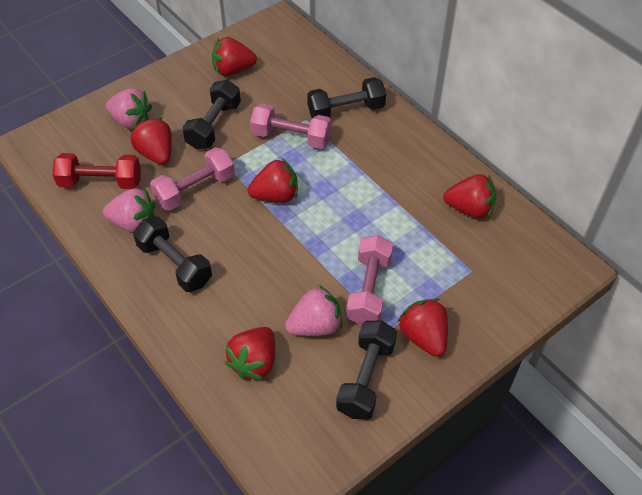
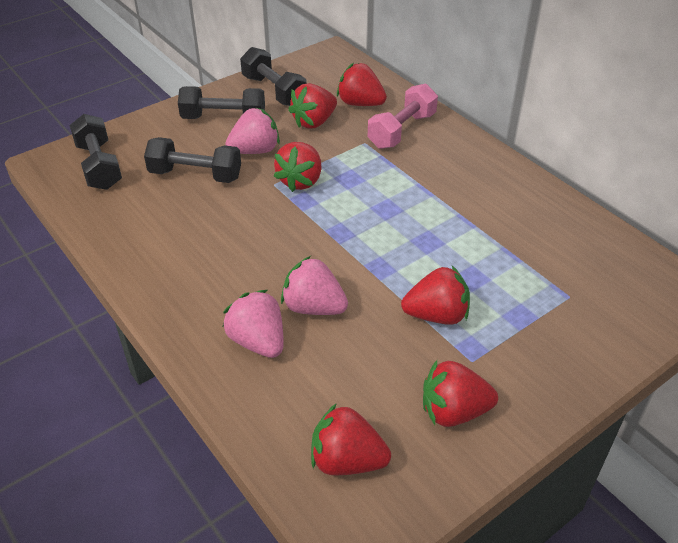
pink dumbbell: [150,147,235,211] [250,103,331,149] [346,235,393,325] = 3 -> [368,84,438,149] = 1
red dumbbell: [52,153,141,189] = 1 -> none = 0

